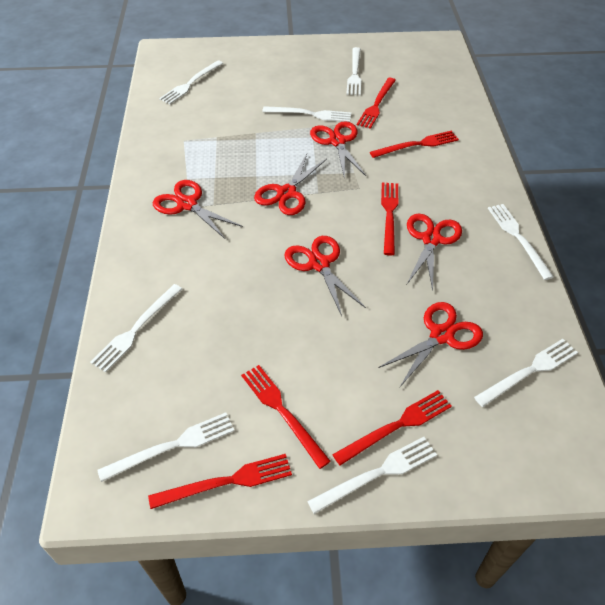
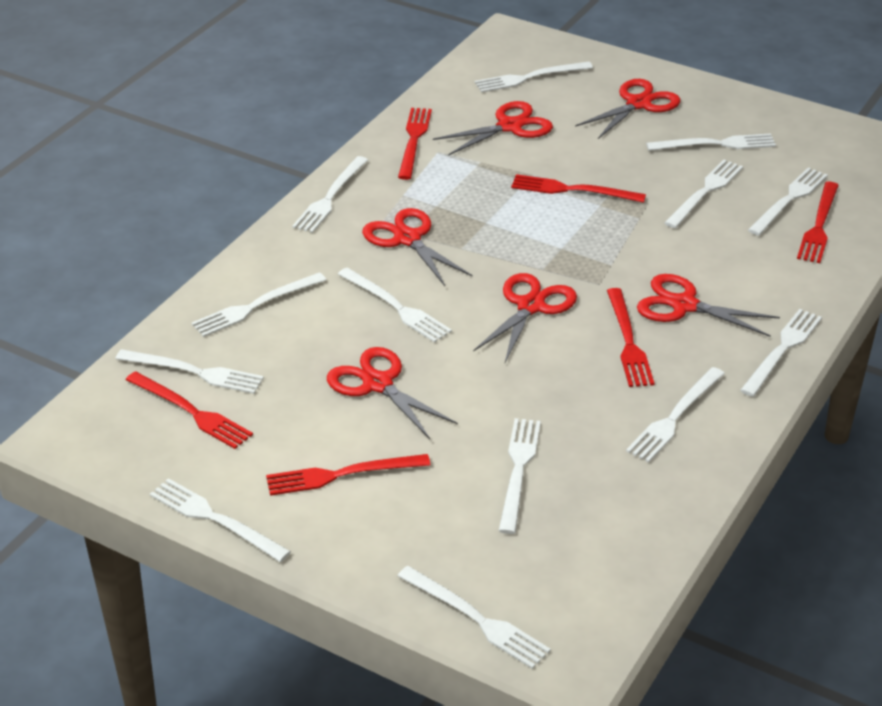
white fork: [90,284,182,372] [97,412,235,482] [159,60,223,104] [262,106,351,122] [307,437,437,514] [346,47,362,96] [474,339,578,407] [488,204,554,280] = 8 -> [115,349,264,394] [150,478,291,562] [191,272,326,337] [292,156,368,233] [338,268,452,343] [398,566,551,669] [474,62,593,93] [499,418,541,534] [626,367,725,462] [646,133,776,151] [665,160,743,228] [740,309,822,397] [748,167,828,236] = 13

